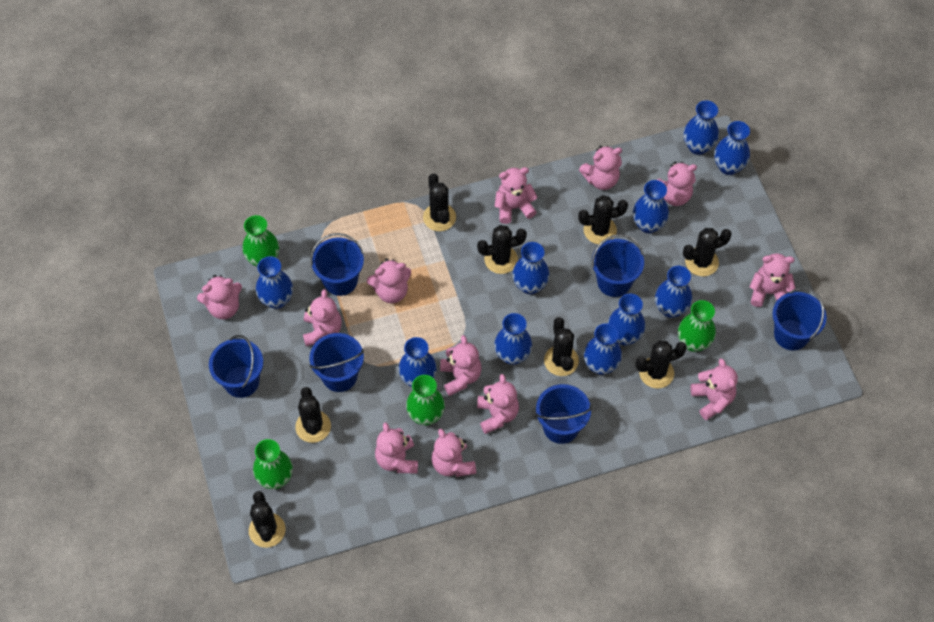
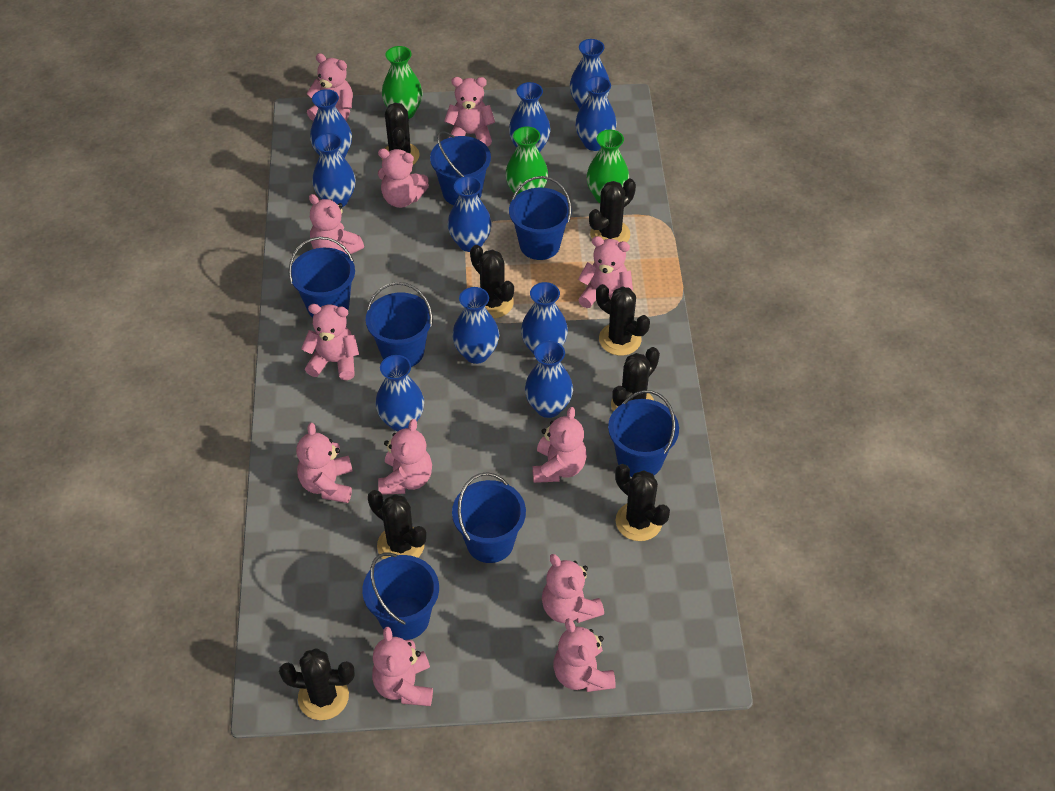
blue bucket: [209,335,263,398] [310,233,364,296] [310,333,364,392] [535,384,592,444] [592,234,644,297] [772,288,827,350] = 6 -> [289,237,355,318] [362,553,439,640] [366,282,433,367] [430,131,491,205] [452,472,526,563] [509,176,572,260] [608,390,679,477] = 7
green vase: [242,215,279,266] [253,439,293,489] [406,375,445,425] [678,300,716,352] = 4 -> [382,46,422,119] [505,127,548,195] [586,130,629,203] = 3

